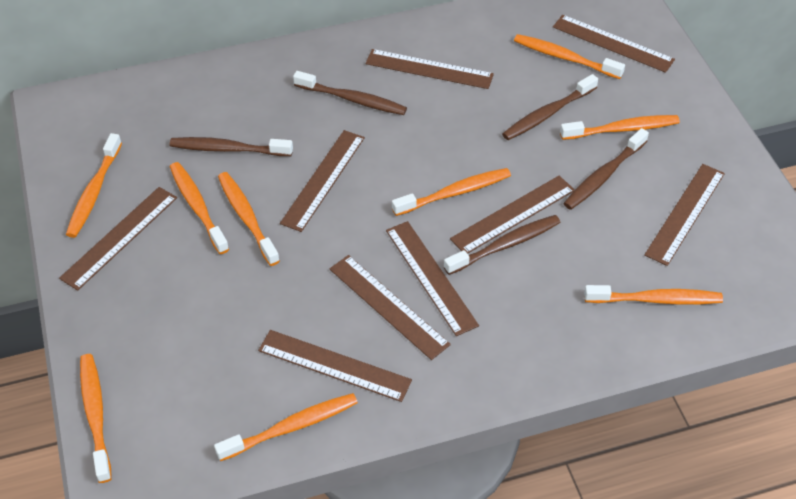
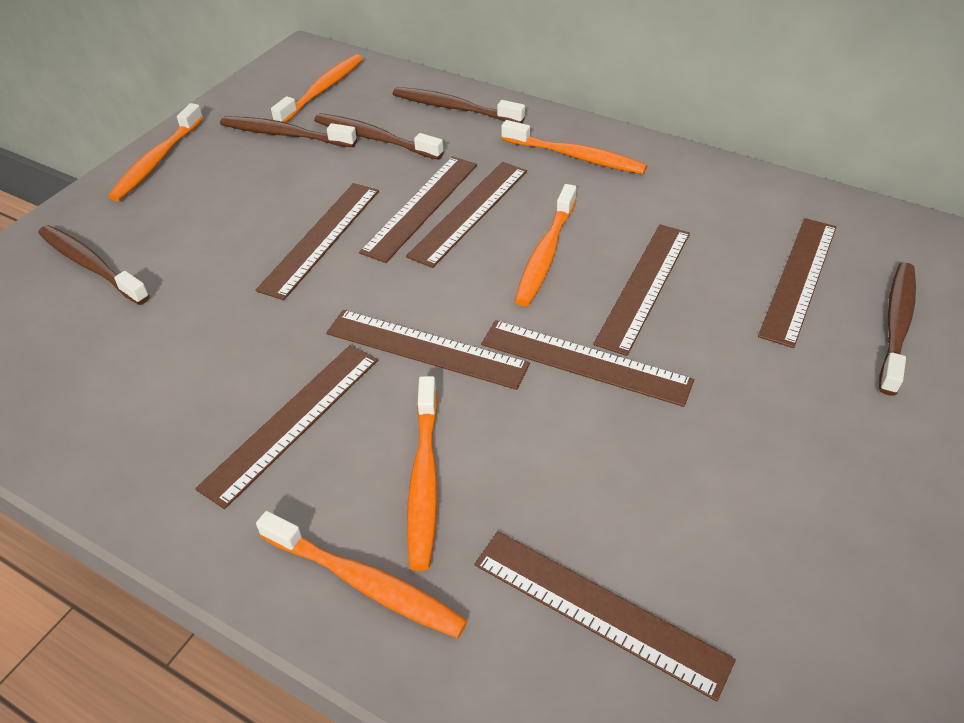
orange toothbrush: [66,133,122,238] [80,354,112,483] [170,162,229,254] [214,393,358,461] [218,172,280,266] [392,168,511,216] [514,34,625,79] [560,115,680,140] [584,285,723,305] = 9 -> [108,103,203,201] [256,511,468,638] [271,54,363,123] [407,376,438,571] [502,120,647,174] [515,184,577,306] = 6

